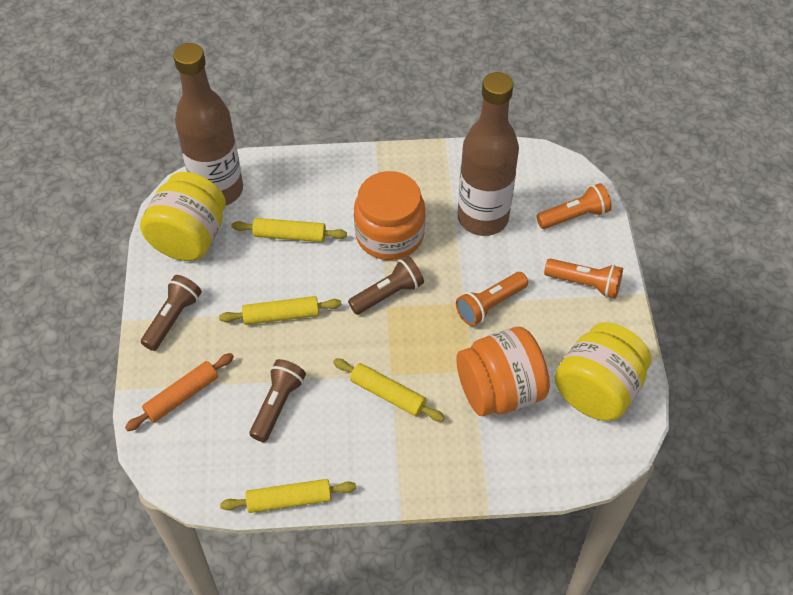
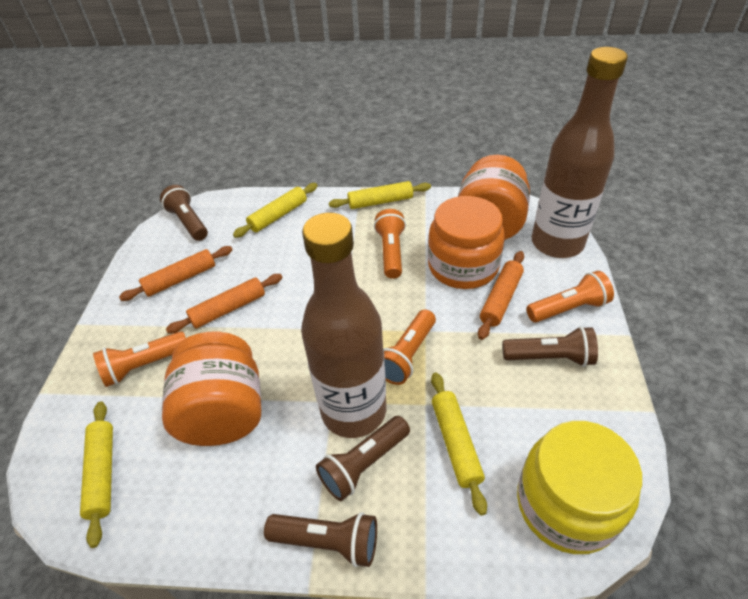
brown flashlight: [141,275,202,351] [250,359,306,442] [348,257,424,315] = 3 -> [160,185,208,241] [264,512,377,567] [316,416,410,501] [502,326,598,367] = 4
orange flashlight: [456,272,528,326] [536,183,612,229] [544,259,623,299] = 3 -> [93,331,186,387] [374,209,406,279] [384,310,436,385] [526,271,614,323] = 4
orange jar: [354,171,426,260] [456,327,550,416] = 2 -> [162,332,261,446] [428,196,505,289] [458,155,530,240] = 3
orange rolling pin: [125,353,234,431] = 1 -> [119,246,233,301] [166,274,283,334] [478,251,524,340] = 3
yellow jar: [140,172,226,261] [554,322,651,421] = 2 -> [517,421,642,554] = 1

